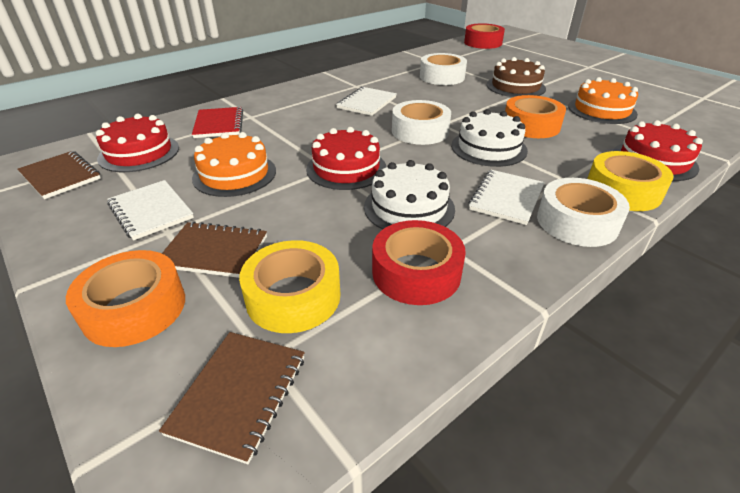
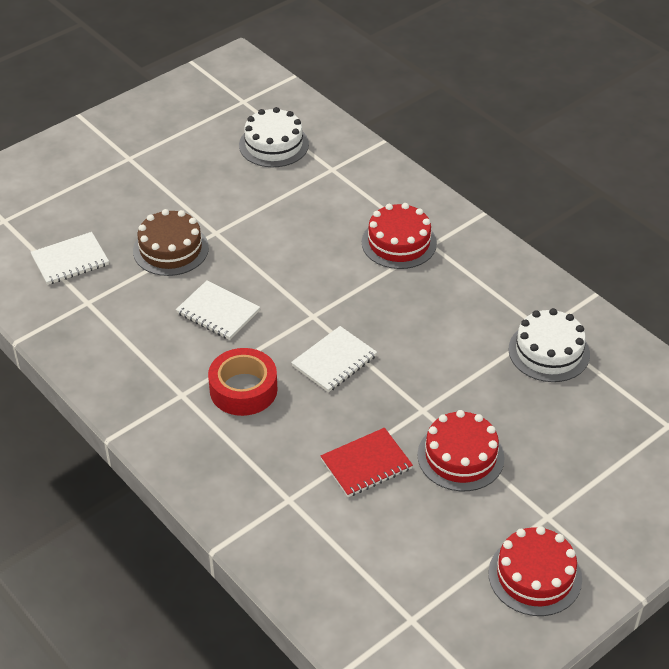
brown notebook: [17,151,101,199] [159,332,305,464] [162,221,267,278] = 3 -> none = 0
orange cake: [192,132,276,197] [568,77,638,124] = 2 -> none = 0
orange tape: [66,250,185,347] [505,95,566,138] = 2 -> none = 0
red tape: [372,220,466,305] [464,23,505,49] = 2 -> [208,348,278,416] = 1
white tape: [392,100,451,145] [420,53,467,85] [537,178,630,247] = 3 -> none = 0
yellow tape: [239,240,341,333] [587,151,674,211] = 2 -> none = 0

